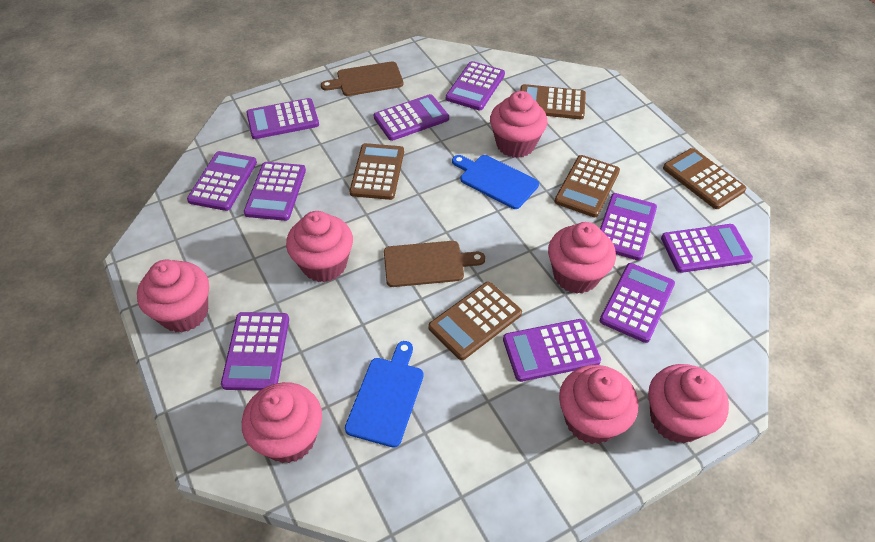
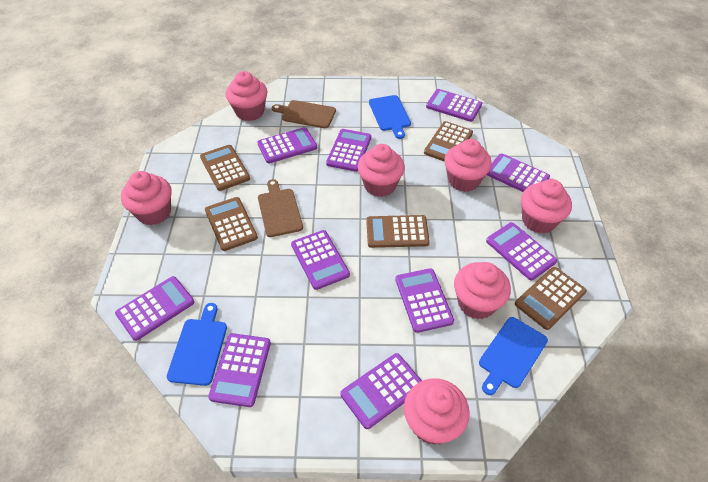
blue cutting board: [345,341,424,448] [452,155,539,209] = 2 -> [167,303,227,386] [369,95,411,139] [479,317,548,395] = 3

